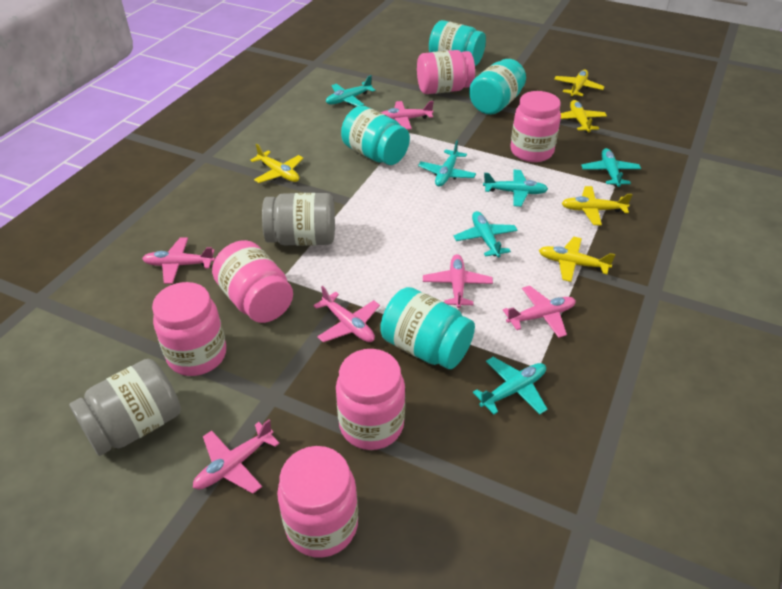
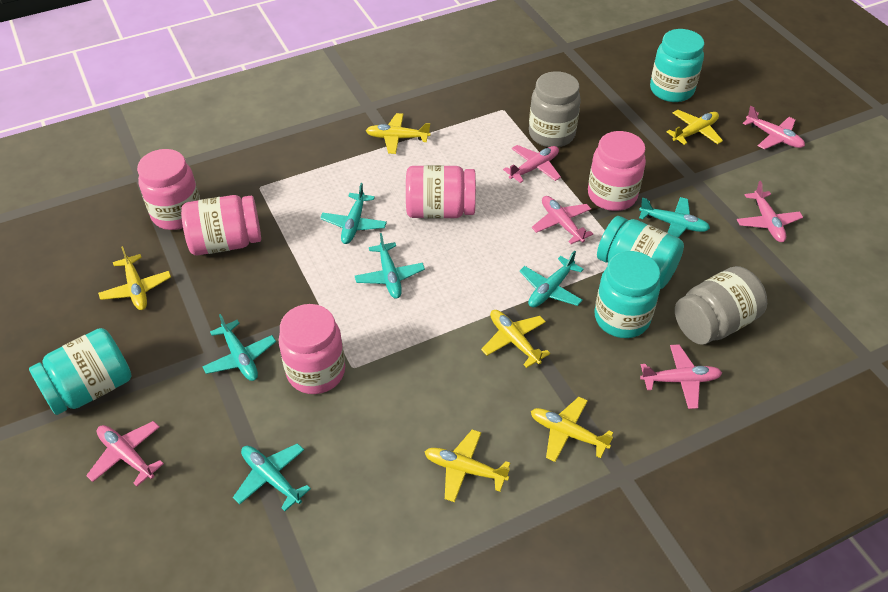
pink jar: [152,282,226,376] [212,240,293,323] [277,446,358,558] [336,349,405,450] [417,50,475,94] [510,91,561,162] = 6 -> [137,149,200,230] [181,195,261,255] [279,304,345,394] [406,165,476,219] [588,131,646,211] = 5
yellow plane: [250,144,303,183] [539,237,615,282] [554,70,605,97] [561,100,607,133] [562,186,632,226] = 5 -> [98,246,171,310] [366,113,431,154] [424,429,510,502] [481,310,550,368] [531,397,613,462] [667,110,723,145] = 6

